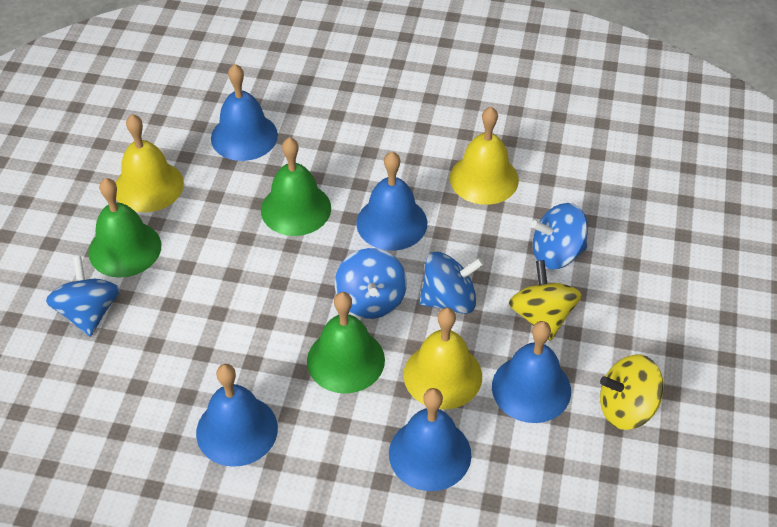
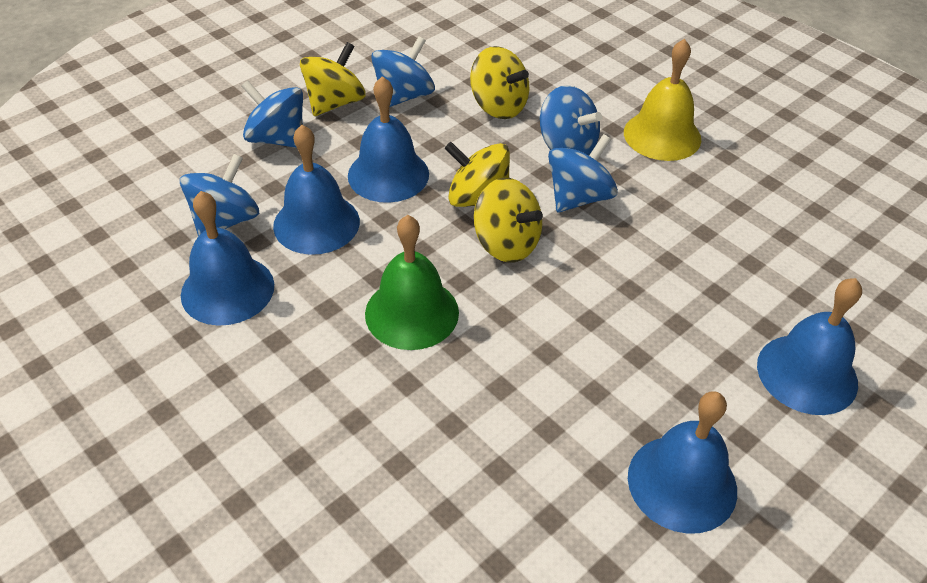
blue spinning top: [46,256,120,336] [335,248,407,319] [419,251,484,314] [531,203,588,269] = 4 -> [180,154,259,236] [242,80,303,148] [371,36,435,107] [540,85,602,156] [548,134,618,212] = 5
green bell: [88,178,161,278] [261,137,331,236] [307,292,385,394] = 3 -> [365,215,459,350] = 1
yellow bell: [115,114,184,212] [404,307,482,409] [450,107,519,205] = 3 -> [624,39,701,161] = 1
yellow spinning top: [509,260,582,341] [600,354,664,430] = 2 -> [300,42,366,116] [444,142,510,207] [470,46,529,119] [474,178,543,263] = 4

